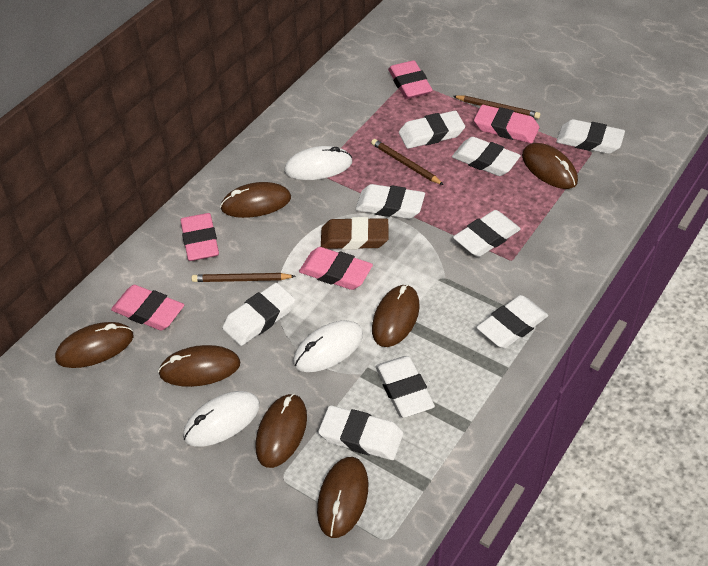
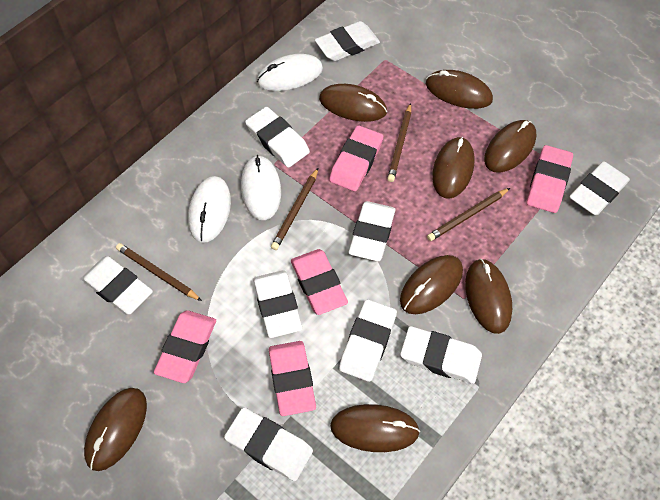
brown eraser: [321,217,389,250] = 1 -> none = 0
brown mouse: [55,322,134,368] [158,345,240,387] [220,182,291,218] [256,394,307,468] [317,457,368,538] [372,284,420,347] [522,143,578,189] = 7 -> [84,388,147,471] [319,84,387,122] [330,404,420,452] [400,255,463,314] [426,70,493,109] [432,137,474,199] [465,259,512,334] [484,120,536,172] = 8
brown pencil: [191,273,296,282] [371,139,444,185] [453,95,540,119] = 3 -> [116,243,202,301] [271,168,318,250] [387,103,411,182] [427,188,510,241] = 4

